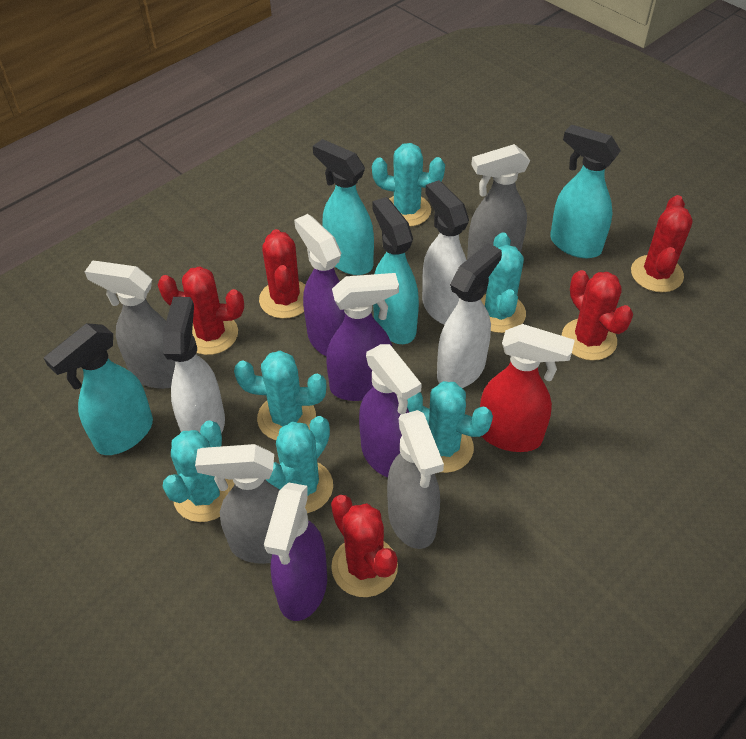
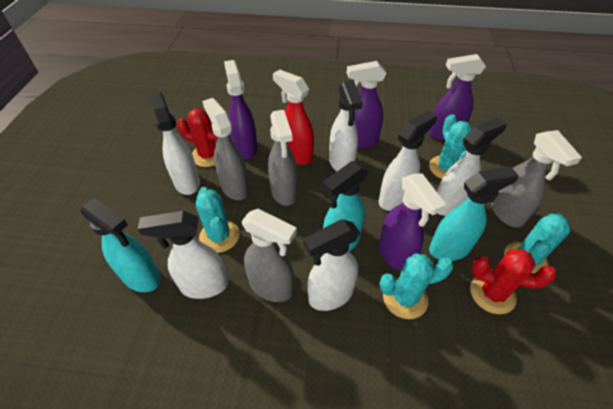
red cactus: [158,266,244,355] [259,229,305,319] [331,495,398,597] [562,270,633,361] [631,195,693,292] = 5 -> [177,108,218,167] [470,249,556,314] = 2
turquoise cactus: [163,420,235,522] [234,351,327,440] [266,416,333,513] [372,143,445,227] [407,381,493,473] [481,232,526,333] = 6 -> [196,187,239,253] [379,253,454,319] [429,114,472,179] [504,213,570,273] = 4
turquoise spray bottle: [44,323,153,455] [313,139,374,275] [372,197,419,344] [550,125,621,258] = 4 -> [80,198,161,292] [323,161,368,251] [429,166,519,261] = 3
white spray bottle: [163,297,225,434] [422,180,469,325] [437,243,502,388] = 3 -> [138,210,228,299] [149,92,200,195] [304,219,360,311] [329,80,363,171] [379,111,437,211] [437,118,507,216] = 6

